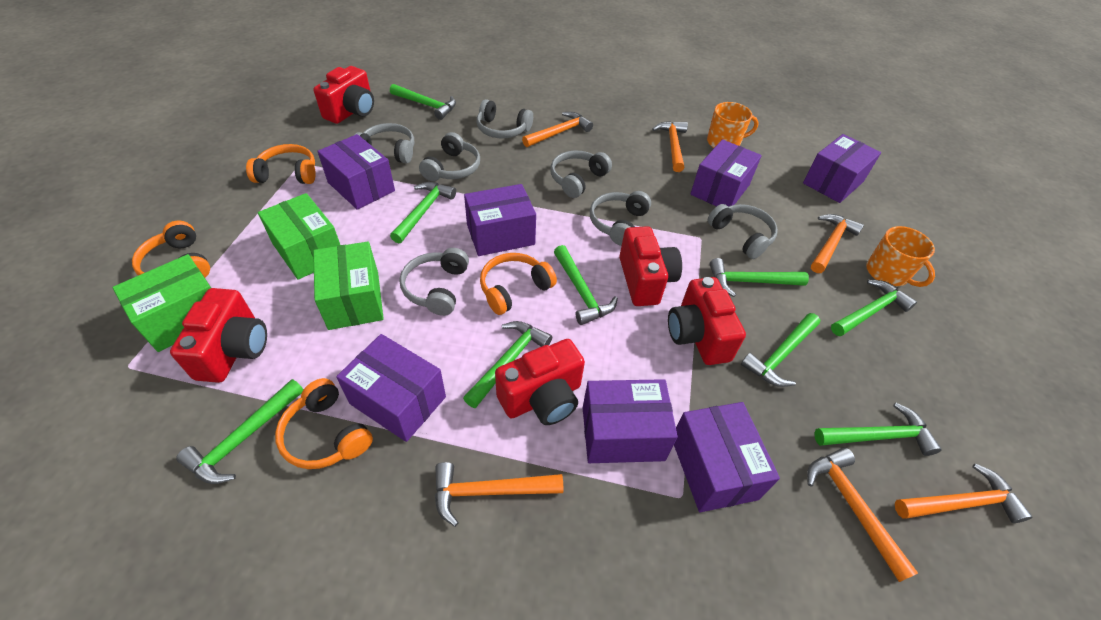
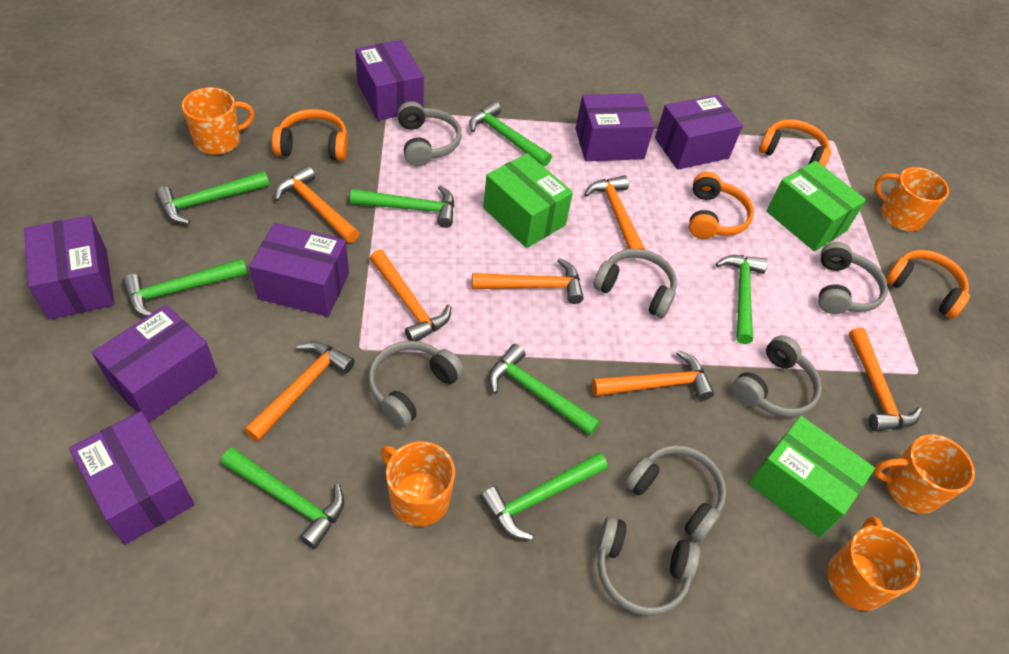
green hammer: [176,379,304,484] [390,84,456,120] [390,182,456,243] [463,321,552,408] [554,245,618,325] [710,258,809,297] [741,313,820,387] [815,403,942,456] [831,280,917,336] = 9 -> [122,259,247,317] [155,171,269,224] [221,447,344,549] [350,185,455,228] [469,101,552,167] [480,452,608,540] [489,344,600,435] [716,255,768,344] = 8
orange hammer: [435,462,563,527] [522,112,593,147] [652,121,688,172] [807,447,918,582] [811,214,864,273] [895,464,1032,523] = 6 -> [244,341,355,442] [275,166,359,243] [370,250,451,341] [472,258,584,304] [584,175,645,258] [592,350,714,400] [849,328,922,431] = 7
orange mug: [707,102,759,148] [866,226,935,287] = 2 -> [182,88,254,155] [380,442,455,526] [827,516,920,611] [874,167,949,231] [874,434,975,514] = 5
red camera: [170,288,267,383] [313,66,374,124] [495,339,585,425] [619,226,682,306] [668,277,746,365] = 5 -> none = 0

